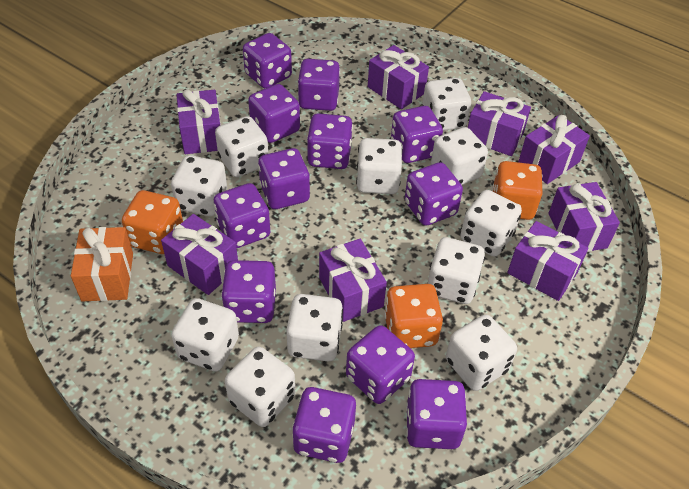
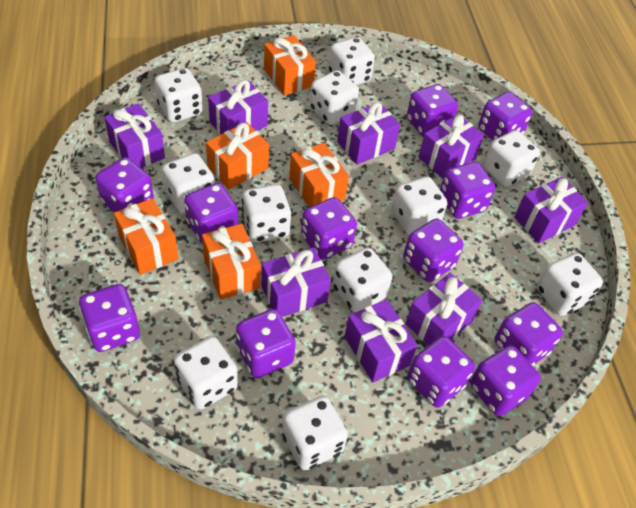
orange dice: [122,190,183,254] [384,284,443,348] [492,161,543,220] = 3 -> none = 0
orange gift: [71,227,133,301] = 1 -> [114,198,178,275] [202,224,261,300] [206,122,269,189] [264,35,316,96] [289,143,349,207] = 5

